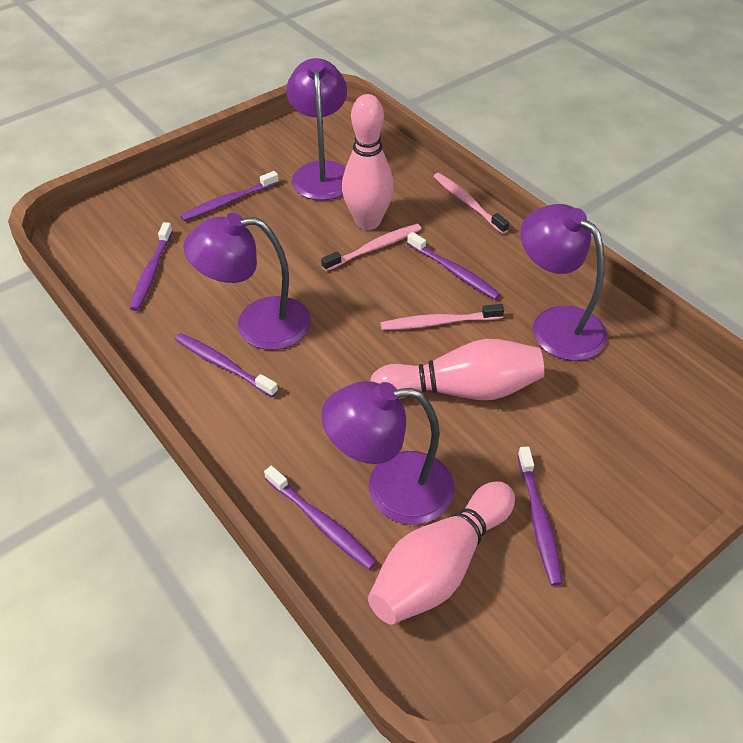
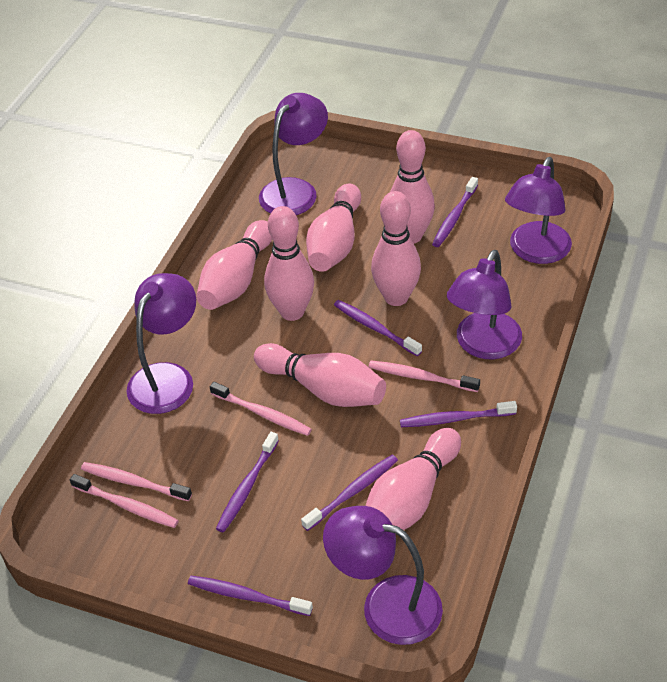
pink bowling pin: [342,94,394,230] [368,481,515,625] [370,339,544,400] = 3 -> [196,220,272,310] [254,343,386,407] [264,206,314,321] [306,184,361,272] [365,428,461,530] [371,191,421,306] [390,130,435,244] = 7
pink toothbrush: [321,224,421,271] [381,304,504,330] [433,173,509,234] = 3 -> [70,474,179,528] [81,462,192,501] [210,382,312,436] [369,360,480,392] = 4
purple lamp: [183,213,311,350] [286,58,347,200] [321,381,454,525] [520,204,607,361] = 4 -> [127,273,196,414] [259,93,328,215] [323,506,443,645] [447,250,522,359] [505,157,572,264] = 5

